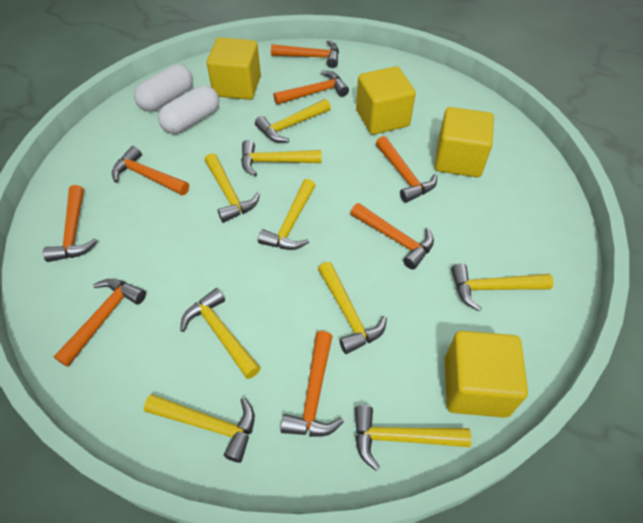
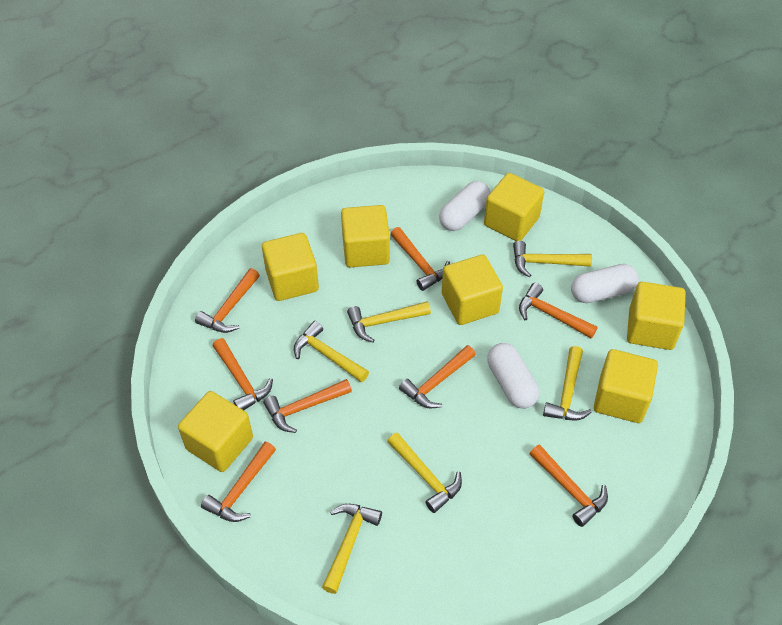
white capsule: [134,64,193,111] [158,85,219,134] = 2 -> [439,181,490,231] [487,343,539,409] [571,264,639,303] = 3
yellow cube: [207,37,261,100] [356,66,416,135] [435,107,494,177] [445,331,528,418] = 4 -> [178,391,253,472] [262,233,319,301] [341,205,390,267] [442,255,503,325] [484,173,544,241] [594,349,658,423] [627,282,686,350] = 7
yellow hammer: [144,394,255,463] [180,288,261,379] [205,153,260,223] [241,140,322,176] [255,99,331,143] [258,179,316,250] [318,262,387,354] [355,405,471,471] [451,263,553,311] = 9 -> [294,321,369,383] [322,504,382,594] [347,301,431,343] [387,432,462,513] [513,241,592,277] [543,346,592,421] = 6

